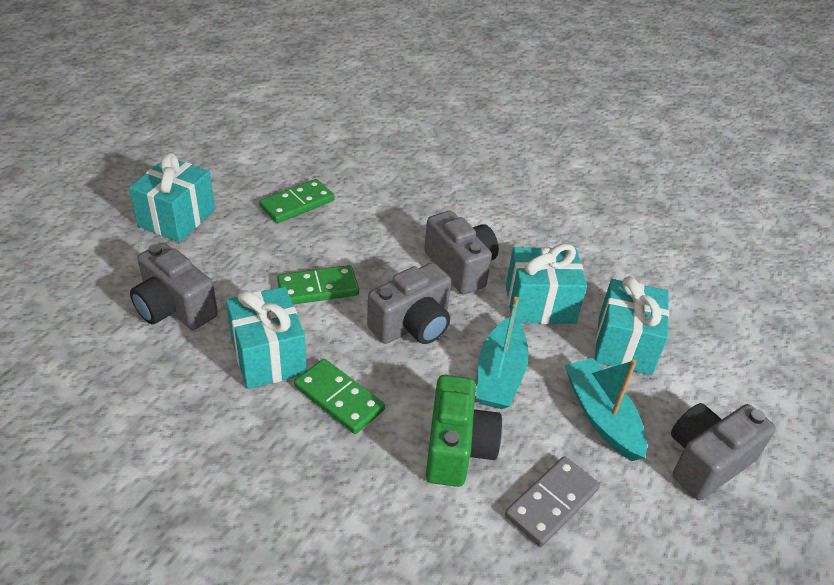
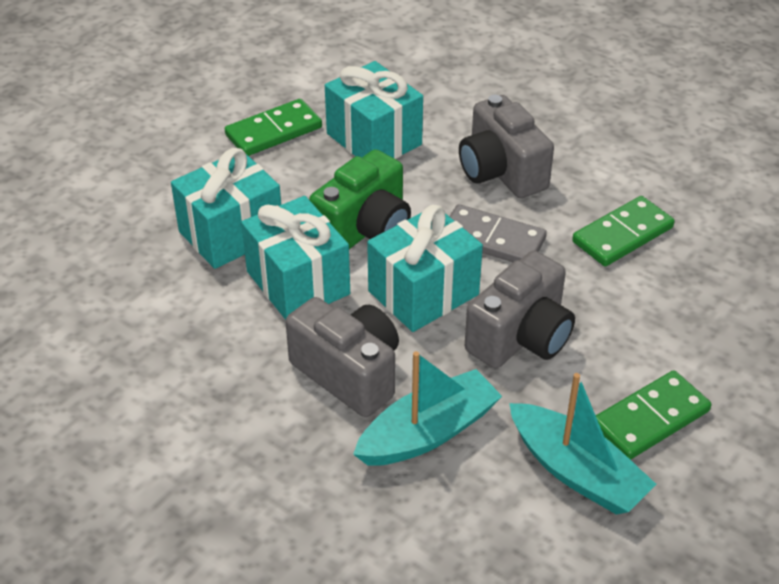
grey camera: [130,243,218,330] [367,263,451,344] [424,211,499,295] [671,403,776,500] = 4 -> [285,297,399,417] [459,95,554,198] [465,251,575,368] = 3

